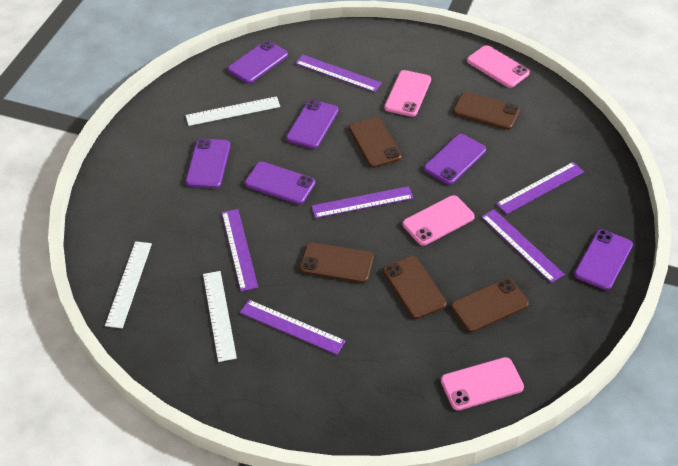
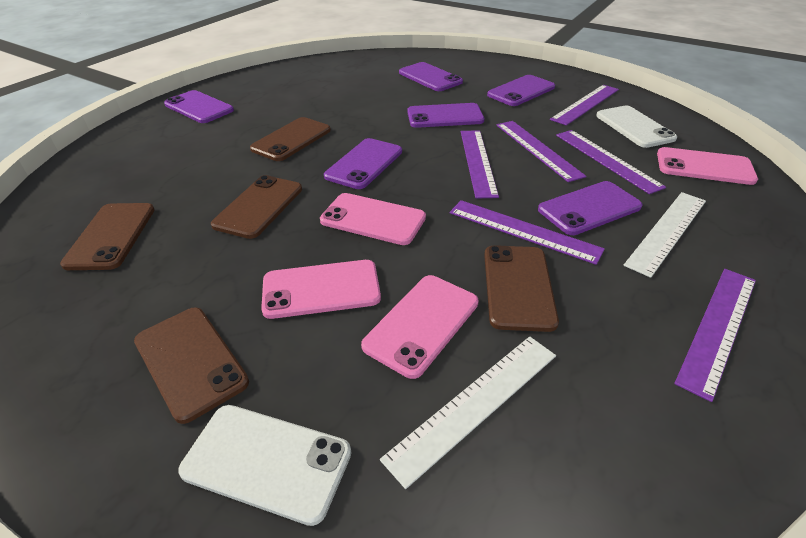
white phone: none = 0 -> [178,405,351,526] [596,106,677,148] = 2
white ruler: [105,241,152,328] [185,96,280,126] [203,271,237,362] = 3 -> [380,336,556,489] [623,192,706,278] = 2

